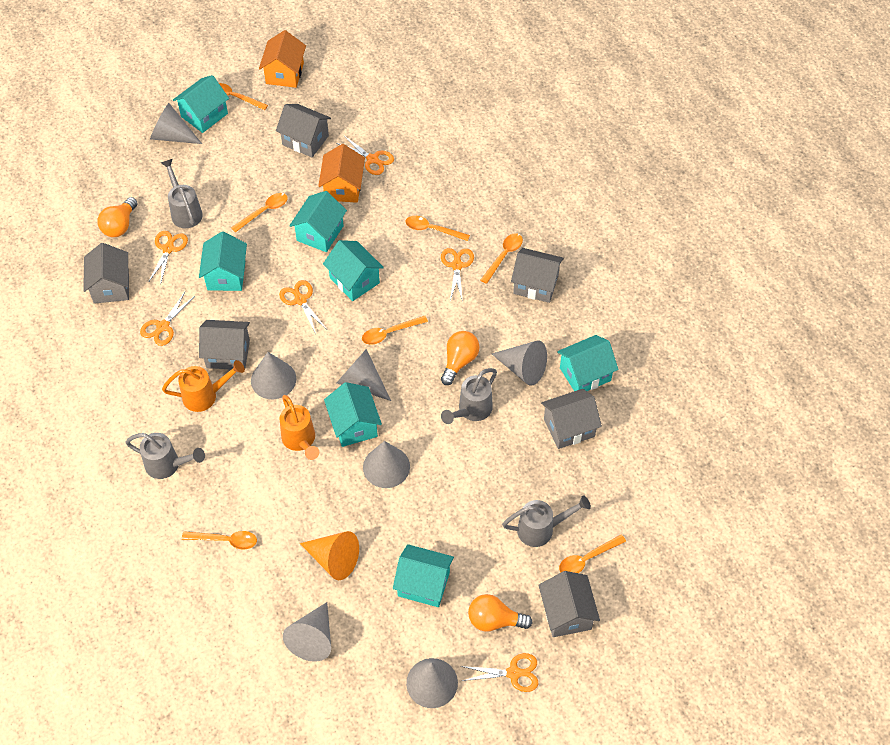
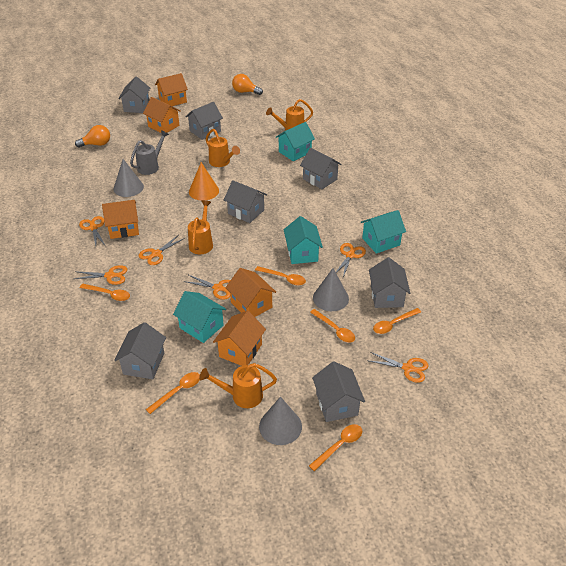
grey cone: [150,103,202,144] [251,352,296,399] [283,602,331,662] [337,349,391,401] [363,441,410,488] [406,658,458,708] [492,340,547,386] = 7 -> [113,159,144,197] [259,397,302,445] [313,268,349,311] = 3
grey house: [83,243,129,304] [199,320,250,370] [276,104,331,157] [511,248,564,303] [539,571,600,637] [541,389,602,449] = 6 -> [114,322,166,379] [118,76,150,113] [185,102,223,140] [224,180,267,223] [300,148,342,189] [312,362,365,422] [369,257,410,308] = 7
grey watering can: [125,433,205,479] [161,159,203,228] [441,368,497,424] [502,495,591,547] = 4 -> [130,130,169,175] = 1
orange house: [259,30,306,88] [318,144,365,203] = 2 -> [102,200,139,239] [143,97,181,133] [155,73,188,106] [213,311,266,366] [226,268,276,317] = 5
orange light bulb: [97,197,138,237] [441,331,480,385] [468,594,532,631] = 3 -> [75,125,110,148] [232,74,263,95] = 2
orange spoon: [182,531,257,549] [219,83,268,110] [231,193,287,233] [362,316,428,345] [406,216,470,241] [481,233,523,284] [559,534,626,573] = 7 -> [80,284,130,301] [146,372,200,414] [255,266,306,286] [309,424,362,471] [310,309,355,343] [373,308,421,334] = 6
orange watering can: [162,360,245,412] [280,395,319,460] = 2 -> [188,200,213,254] [199,363,277,408] [206,129,240,167] [266,99,313,131] = 4
turquoise house: [173,75,229,133] [199,232,247,291] [290,191,347,252] [323,240,384,301] [324,382,382,447] [393,544,454,607] [557,335,619,391] = 7 -> [173,291,226,343] [276,122,315,161] [284,216,323,264] [361,210,406,254] = 4

